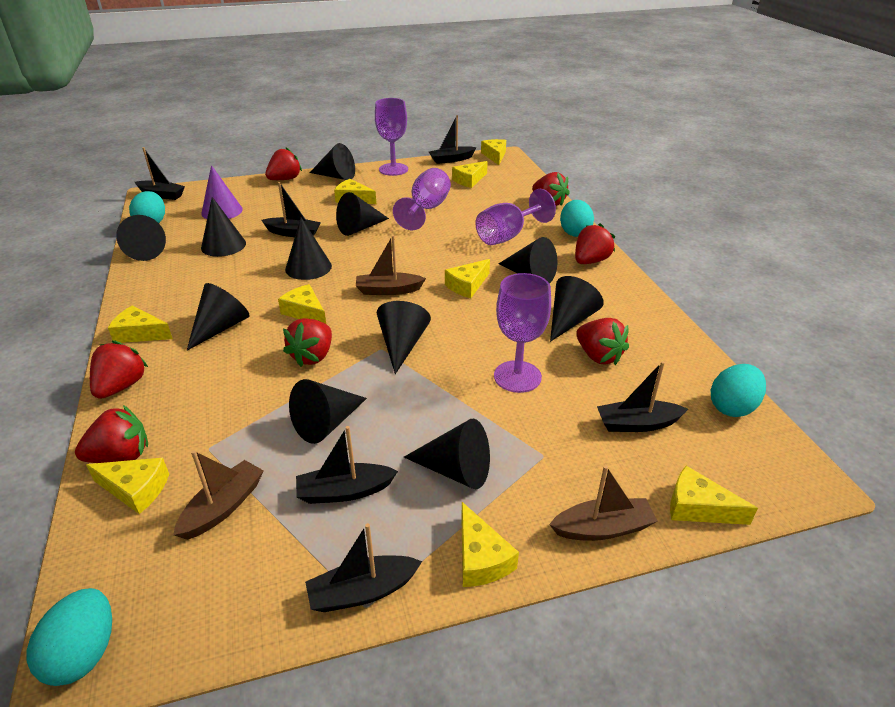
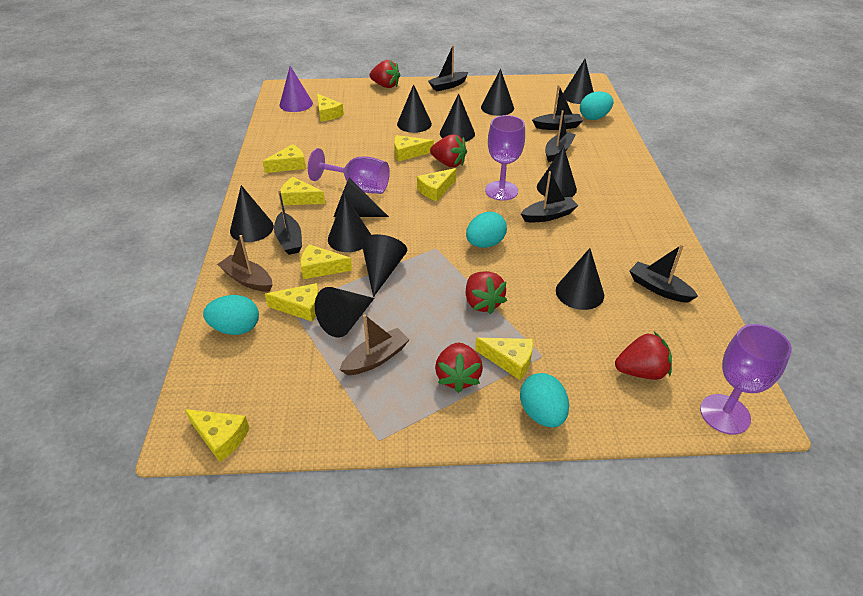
brown boat: [173,450,264,540] [356,235,426,295] [549,465,657,541] = 3 -> [217,235,272,292] [339,314,410,375] = 2
purple goblet: [375,98,408,176] [393,168,451,230] [475,189,556,245] [494,273,551,393] = 4 -> [308,148,390,194] [485,115,525,201] [700,324,792,435] = 3
red strawberry: [75,405,148,463] [90,340,148,399] [265,147,302,180] [283,318,332,367] [532,172,570,206] [575,223,615,264] [576,318,629,365] = 7 -> [370,60,400,88] [430,134,467,167] [435,342,483,393] [466,271,507,314] [615,332,672,380] = 5

